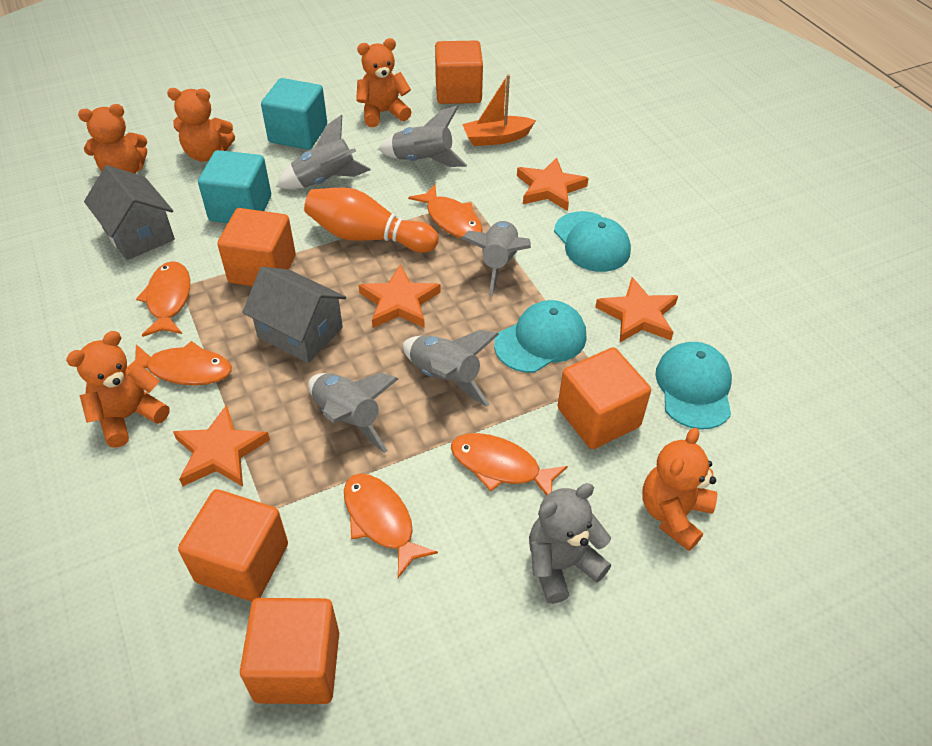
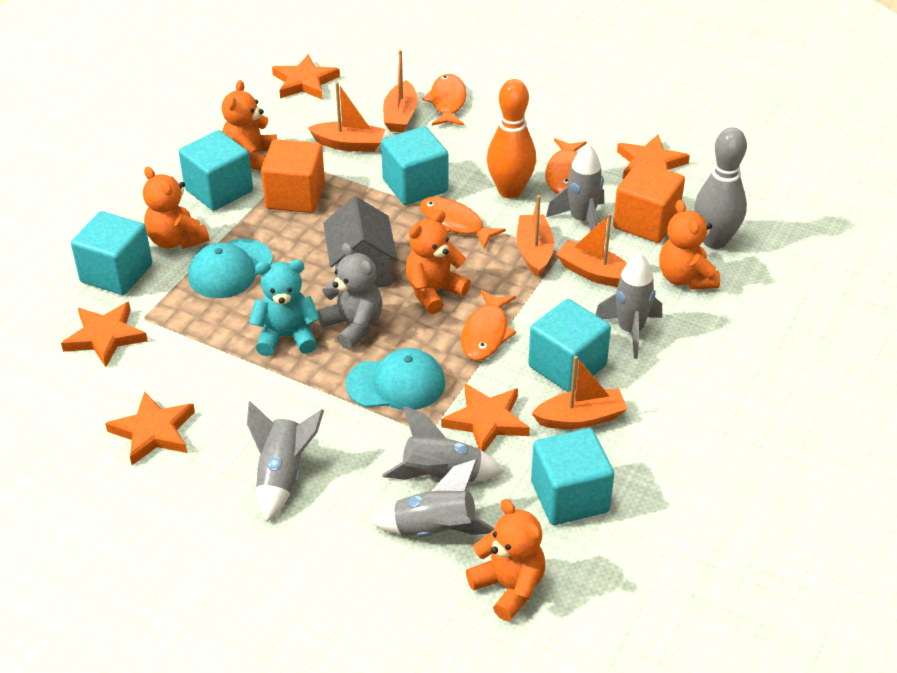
grey bowling pin: none = 0 -> [694,127,747,249] = 1
grey house: [84,165,175,260] [242,267,346,363] = 2 -> [323,196,397,287] = 1
orange boat: [462,74,536,146] = 1 -> [308,82,386,152] [383,50,418,132] [516,195,554,277] [532,356,627,429] [556,213,627,287] = 5
orange cube: [178,489,288,602] [217,208,296,286] [240,598,339,704] [435,41,483,104] [558,347,651,449] = 5 -> [261,139,325,213] [613,161,685,243] = 2
orange fish: [128,341,232,385] [136,261,190,337] [344,474,438,578] [408,185,483,238] [451,433,568,495] = 5 -> [420,197,506,248] [422,74,467,126] [461,290,517,360] [545,138,587,194] = 4
orange star: [173,405,270,487] [358,264,441,328] [517,158,589,211] [595,277,678,342] = 4 -> [61,302,148,367] [105,391,195,465] [272,54,340,100] [441,383,530,452] [617,134,690,179] = 5
turquoise cap: [494,300,586,373] [554,211,631,272] [655,342,732,430] = 3 -> [188,239,273,298] [346,348,445,410] = 2
turquoise cube: [198,150,271,223] [261,78,327,150] = 2 -> [71,211,152,295] [179,130,253,211] [381,126,448,205] [528,299,611,392] [531,428,614,525] = 5
turquoise teddy bear: none = 0 -> [249,260,320,356] = 1

